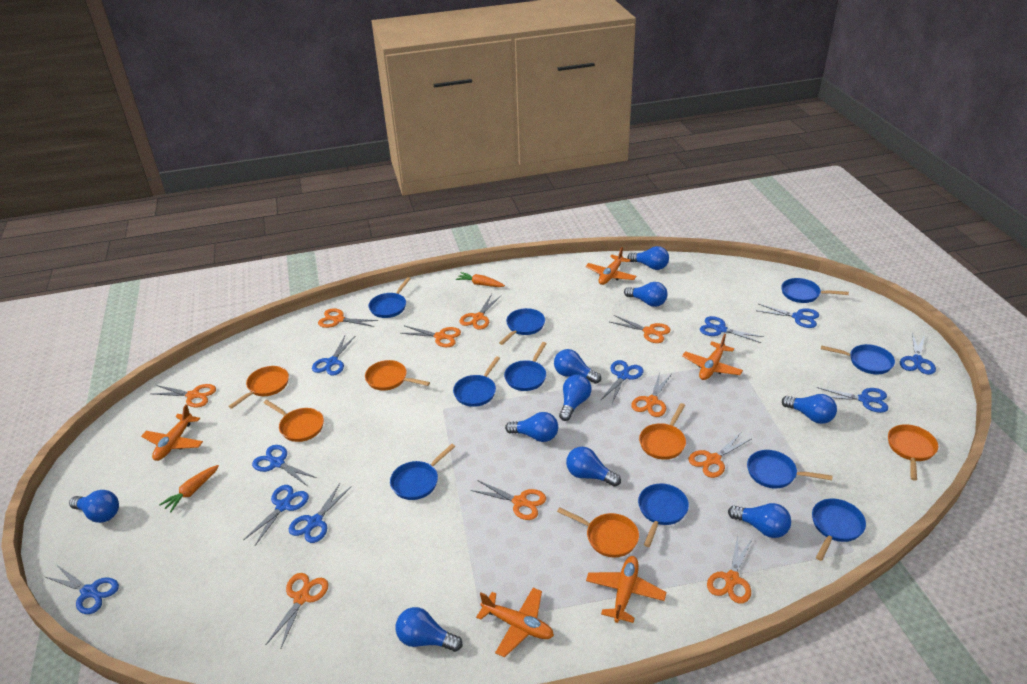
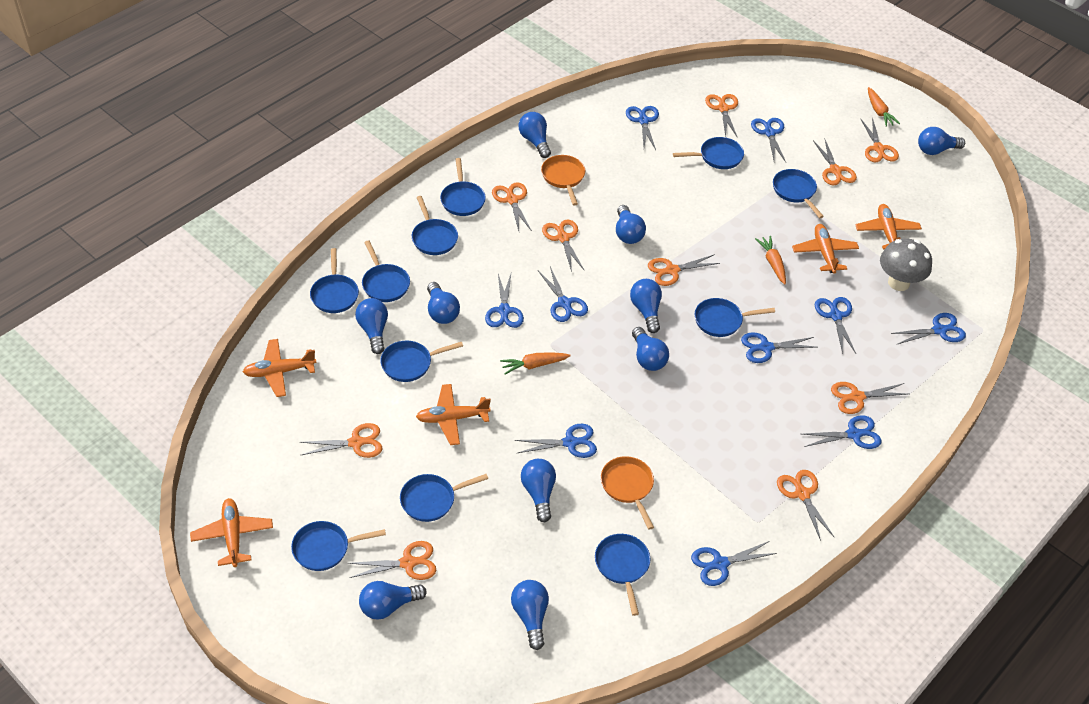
blue pan: [368,277,411,318] [390,444,456,500] [453,356,500,407] [499,308,545,345] [504,342,547,391] [638,483,689,547] [747,450,832,488] [781,278,849,303] [812,499,866,561] [821,344,895,374] = 10 -> [291,521,386,571] [310,248,359,313] [362,241,410,302] [380,341,463,382] [400,474,488,522] [412,196,458,255] [440,158,486,216] [595,534,650,616] [673,137,744,169] [695,298,775,337] [773,169,824,218] = 11
grey mushroom: none = 0 -> [880,238,932,291] = 1
orange carrot: [159,465,219,512] [456,272,505,287] = 2 -> [500,352,571,374] [755,236,786,284] [868,87,900,127] = 3
orange pan: [228,366,289,409] [263,400,324,442] [365,360,430,391] [557,507,639,557] [639,403,686,460] [888,424,938,481] = 6 -> [541,155,585,205] [601,456,654,530] = 2

